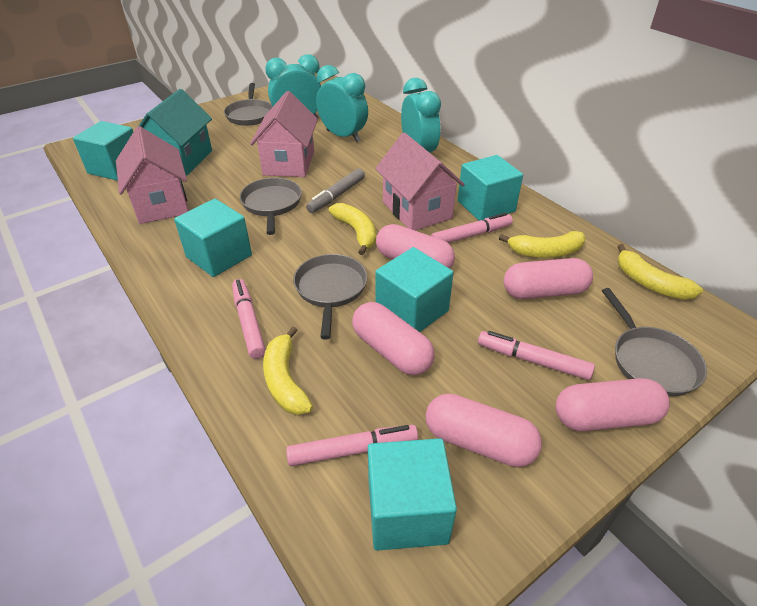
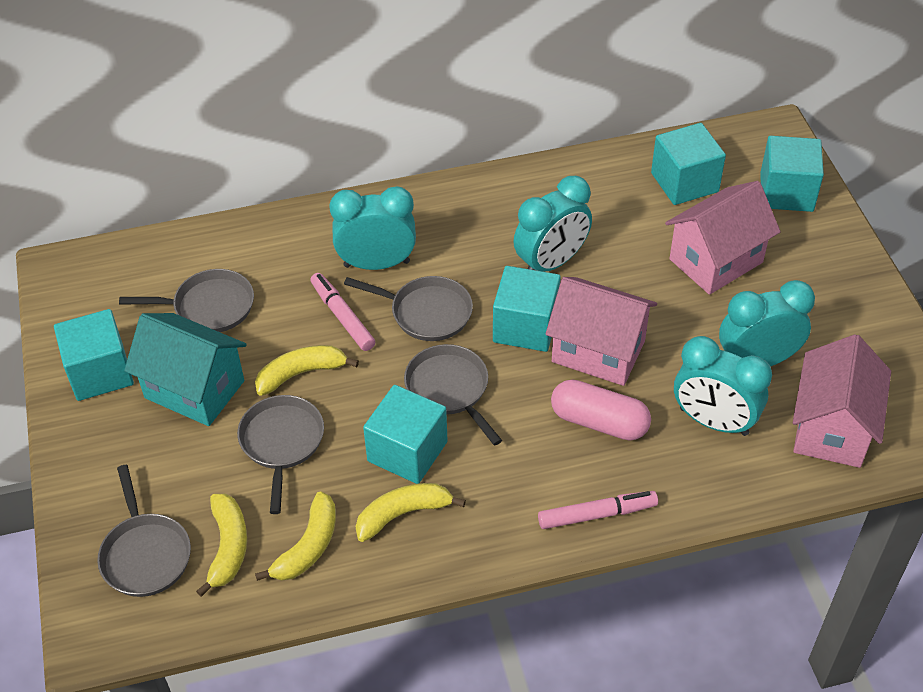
grey marker: [306,168,365,213] = 1 -> none = 0
grey pan: [224,83,272,126] [240,178,302,235] [293,254,367,339] [602,288,707,397] = 4 -> [97,465,191,597] [119,269,254,332] [237,395,324,514] [344,276,473,341] [404,344,502,446] = 5
pink capsule: [352,302,435,375] [376,224,455,269] [426,394,542,467] [503,258,593,299] [556,378,670,432] = 5 -> [551,380,651,440] = 1
pink marker: [232,279,266,359] [286,425,418,466] [431,213,513,243] [478,331,595,380] = 4 -> [311,273,375,351] [538,491,658,529] = 2
turquoise clock: [265,54,321,118] [316,65,368,142] [401,78,441,153] = 3 -> [329,186,416,270] [513,176,592,272] [674,336,772,436] [719,280,815,367] = 4

